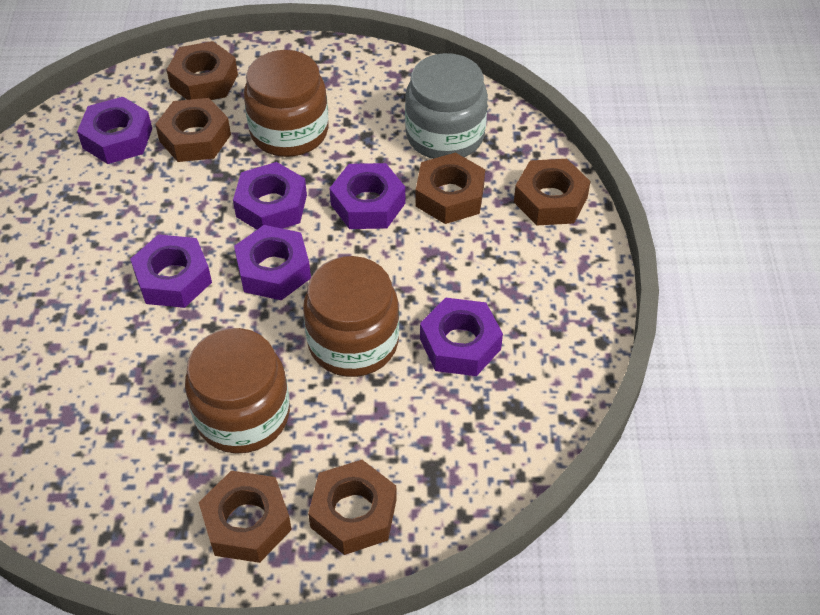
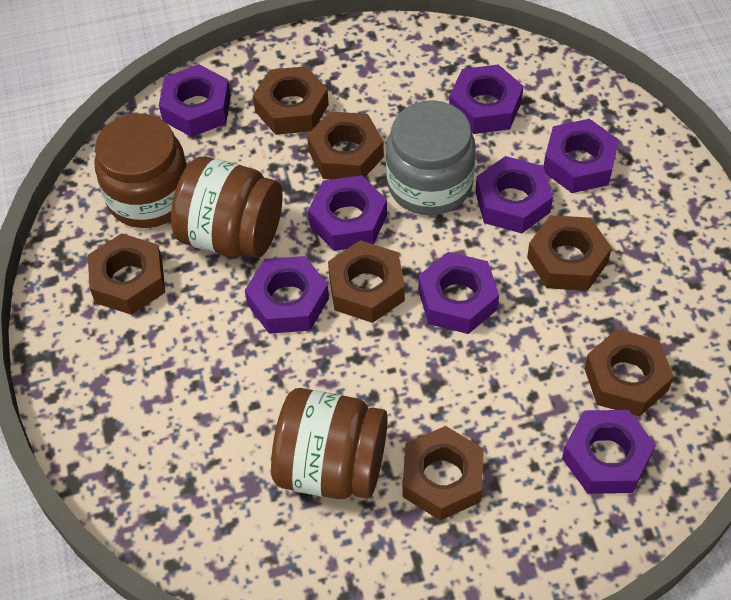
brown nut: [155,98,231,162] [167,41,238,100] [199,471,292,563] [308,460,397,555] [415,153,485,224] [514,159,591,226] = 6 -> [88,233,165,315] [253,66,329,135] [307,111,384,179] [328,240,405,323] [403,426,484,521] [527,215,612,291] [584,329,674,416] = 7
purple nut: [77,97,152,164] [130,234,212,308] [233,162,307,230] [234,225,311,300] [329,163,405,229] [420,298,503,376] = 6 -> [159,64,231,137] [245,256,329,334] [308,175,387,251] [418,252,499,334] [449,64,524,134] [475,156,553,233] [543,119,619,193] [562,410,656,494] = 8

